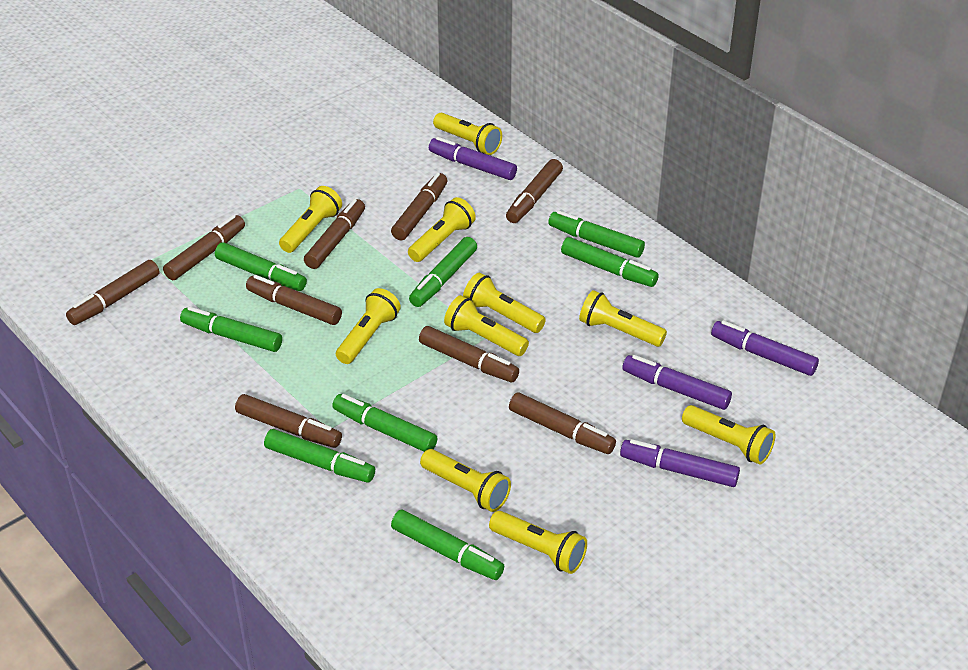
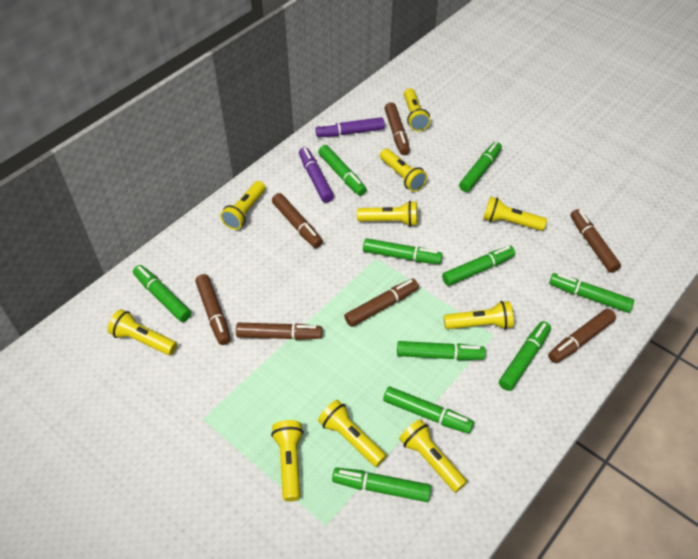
brown marker: [66,260,160,325] [163,215,245,280] [235,394,342,448] [246,275,342,325] [304,199,365,269] [391,173,447,240] [419,326,519,382] [506,159,563,223] [509,392,616,454] = 9 -> [195,274,231,345] [236,323,322,340] [272,193,323,248] [344,279,419,327] [384,102,410,155] [548,309,616,363] [570,209,621,273] = 7
green marker: [180,307,282,352] [215,242,307,291] [264,429,375,483] [332,394,437,452] [391,509,504,580] [409,237,477,307] [548,210,645,258] [561,237,659,287] = 8 -> [133,265,191,322] [318,145,367,196] [332,467,431,502] [363,238,443,264] [383,387,474,434] [397,341,486,360] [442,246,515,286] [459,142,502,192] [499,321,551,391] [549,273,634,313] = 10
purple marker: [429,137,517,180] [620,439,740,487] [622,355,732,410] [711,320,819,376] = 4 -> [299,147,334,203] [315,117,385,137] = 2

